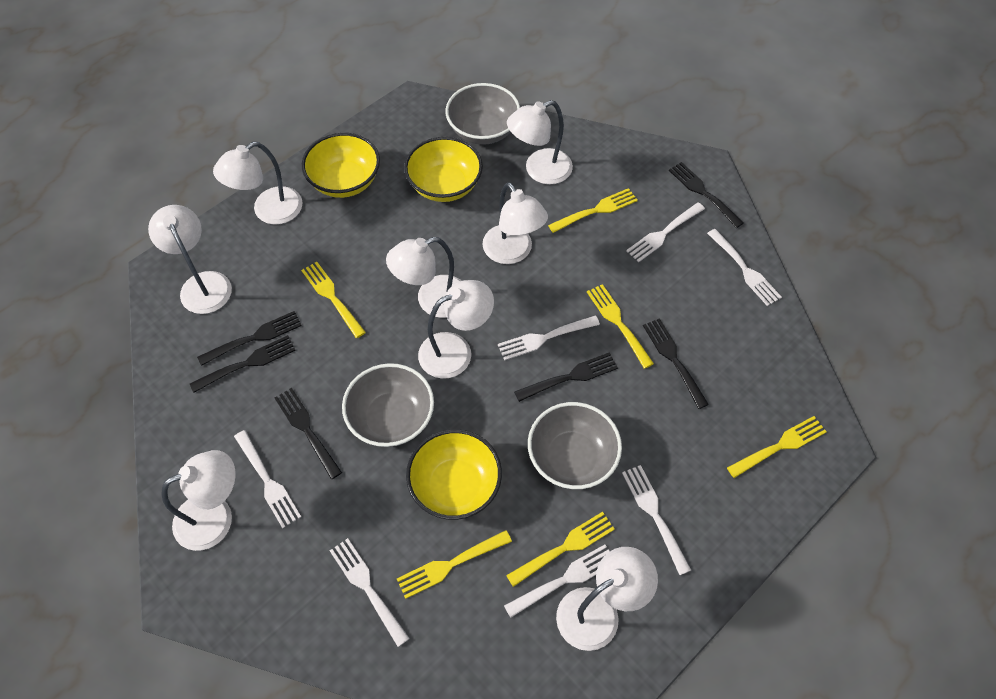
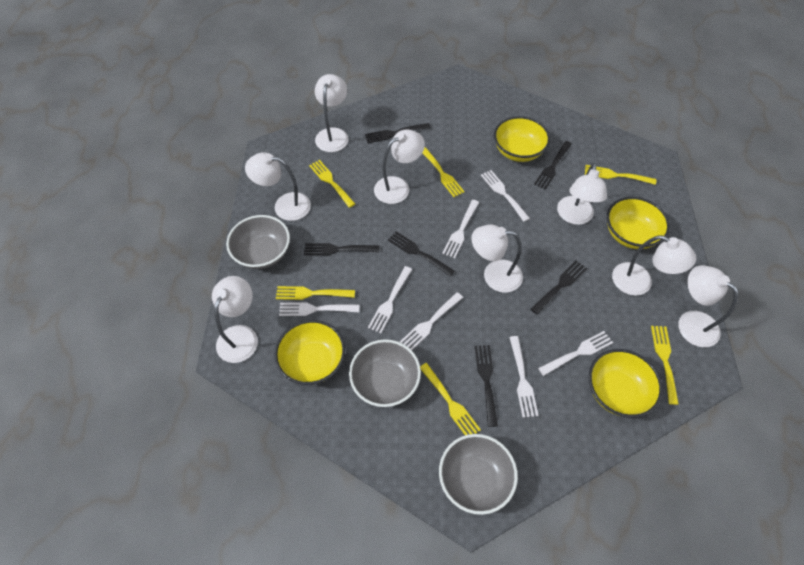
yellow bowl: [302,133,380,198] [404,137,483,202] [406,429,502,520] = 3 -> [274,320,345,385] [494,116,550,162] [589,349,663,418] [607,197,670,249] = 4

